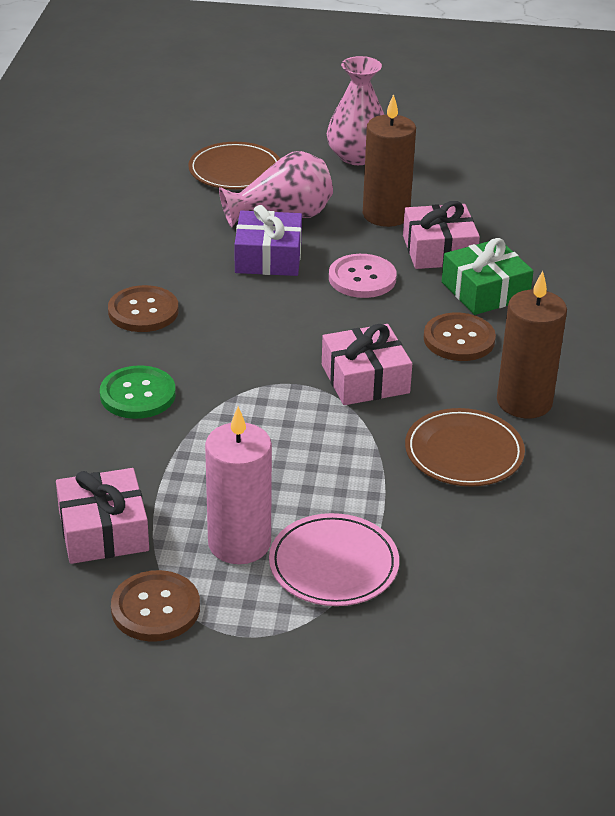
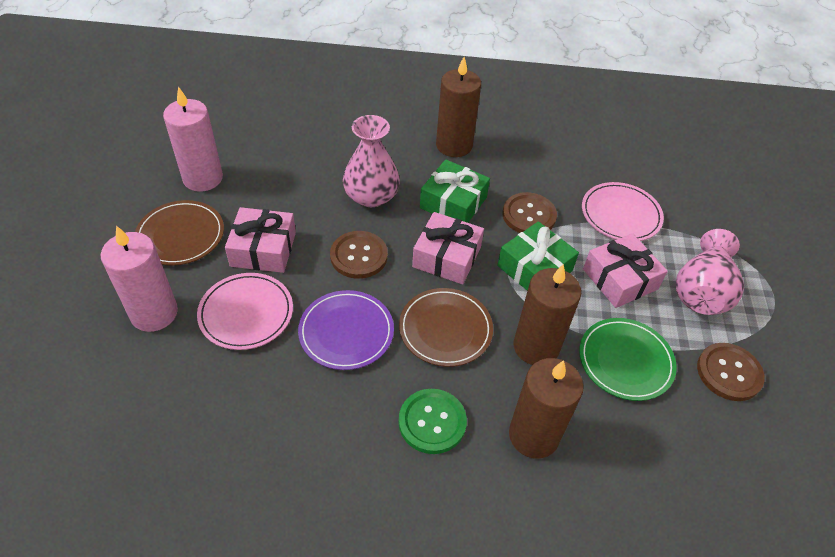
brown candle: [363,94,416,227] [497,271,567,418] = 2 -> [436,57,481,157] [509,358,584,458] [514,264,581,365] = 3
green gift: [442,238,533,315] = 1 -> [420,159,490,223] [497,221,579,291] = 2
green plate: none = 0 -> [579,318,677,401] = 1
pink button: [329,254,397,298] = 1 -> none = 0
pink candle: [205,406,272,564] = 1 -> [101,226,178,332] [163,86,223,192] = 2
pink plate: [269,513,399,606] = 1 -> [197,273,293,350] [582,182,664,241] = 2
purple gift: [234,205,302,276] = 1 -> none = 0
purple plate: none = 0 -> [298,290,394,370] = 1

